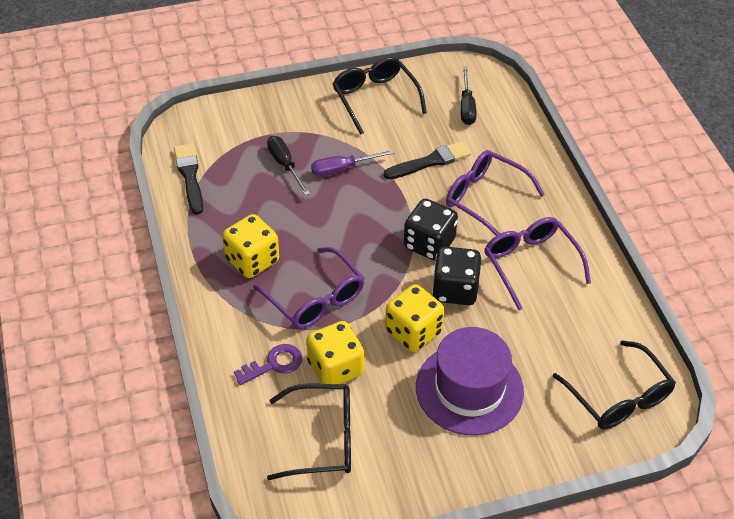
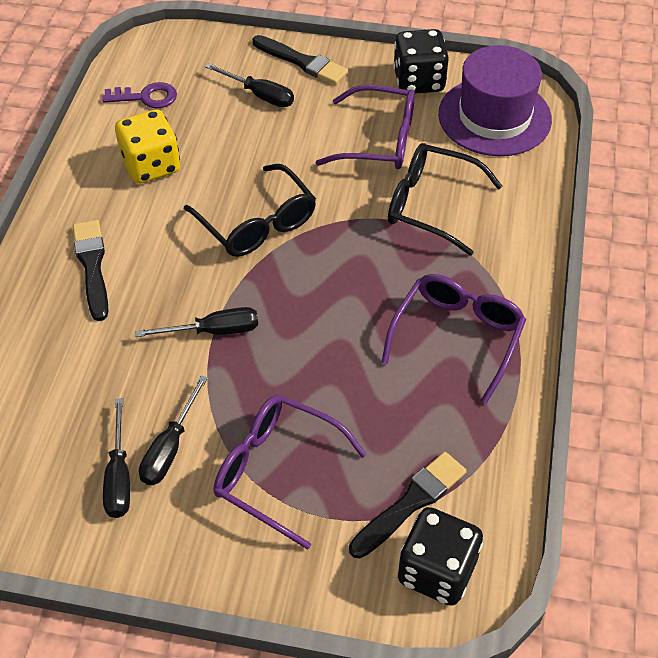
black brush: [174,143,203,215] [383,141,471,179] = 2 -> [73,220,108,321] [252,35,348,85] [349,452,467,558] = 3
black glasses: [267,384,351,480] [333,57,427,135] [553,340,676,429] = 3 -> [184,164,316,257] [388,143,502,256] = 2
black screwdriver: [267,136,310,196] [460,67,477,125] = 2 -> [103,398,130,518] [135,307,258,337] [139,375,208,485] [205,63,294,107] = 4
purple screwdriver: [311,150,394,177] = 1 -> none = 0
yellow dice: [222,214,279,278] [307,321,364,384] [385,284,444,352] = 3 -> [115,109,180,184] = 1

